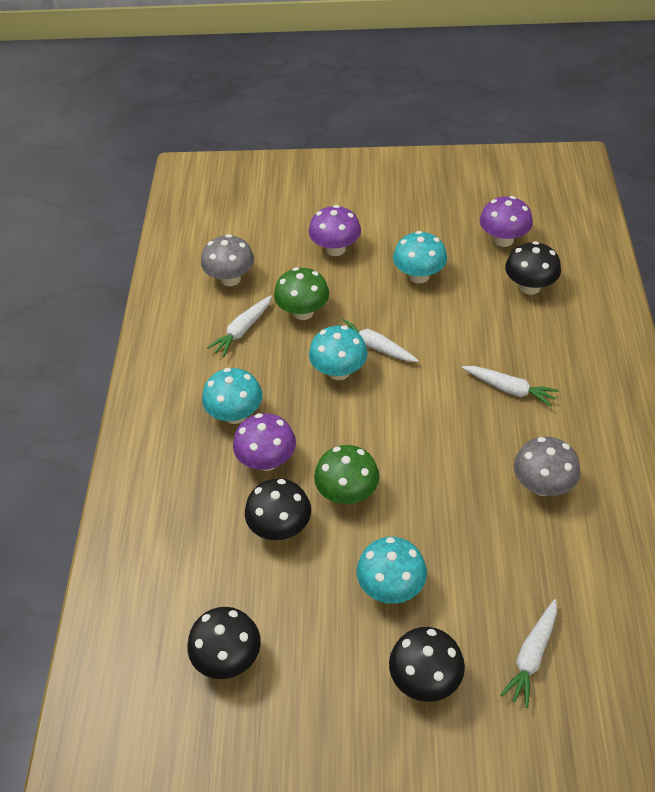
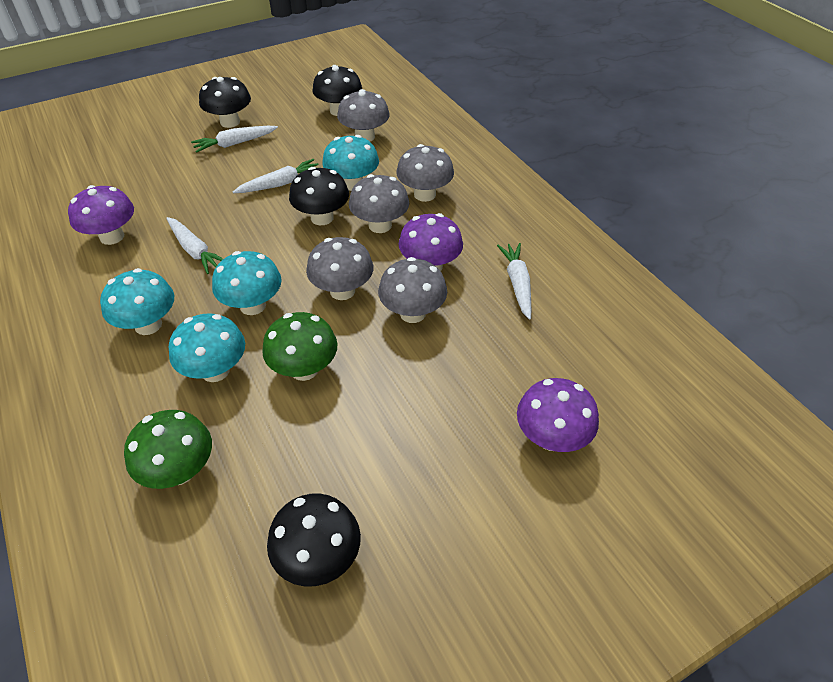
grey mushroom: [201,234,254,286] [514,437,580,496] = 2 -> [306,237,373,300] [337,89,390,142] [349,174,409,233] [378,257,447,323] [396,144,454,202] = 5

